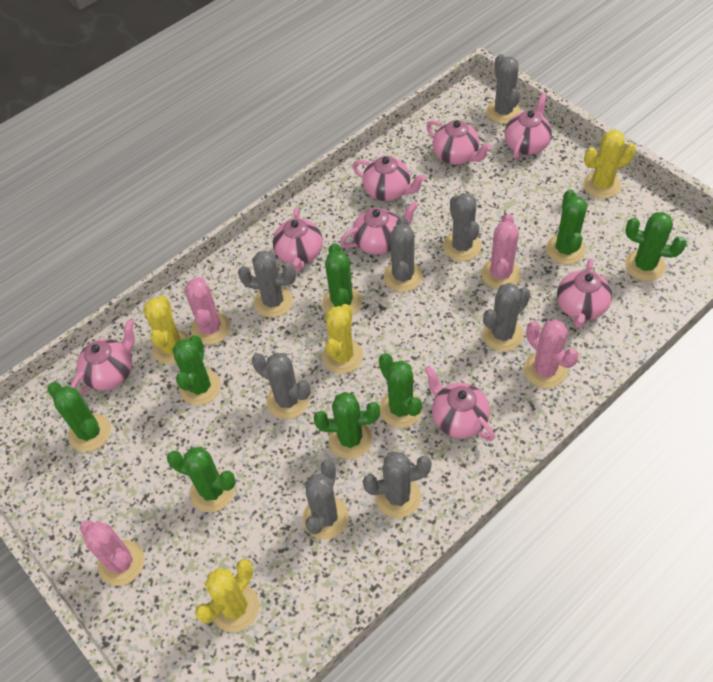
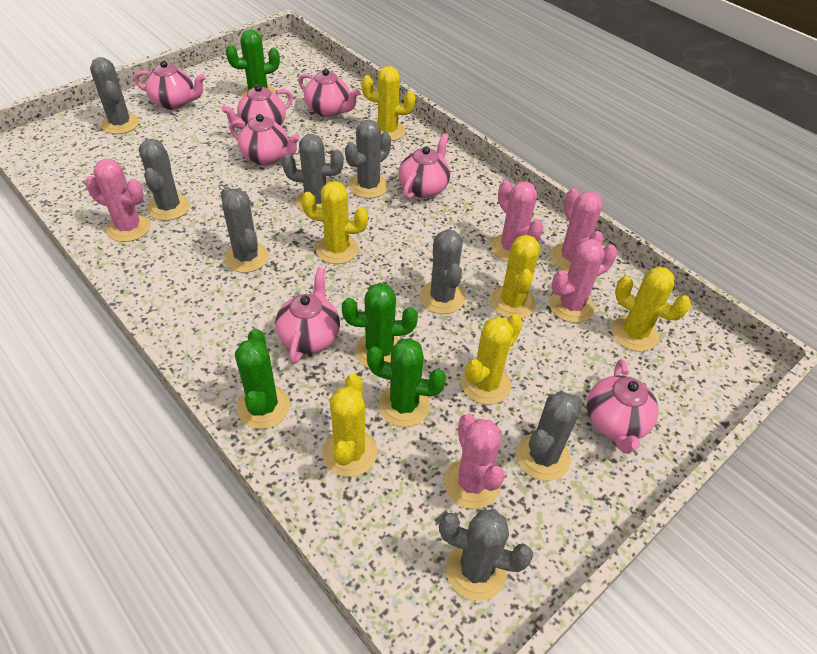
green cactus: [47,382,111,452] [167,447,236,512] [172,335,221,405] [314,392,380,459] [322,243,362,315] [379,353,423,428] [546,189,587,265] [625,212,686,281] = 8 -> [226,29,280,97] [235,329,290,429] [342,283,418,369] [367,338,446,427] = 4
pink cactus: [80,520,145,586] [185,277,230,345] [481,214,521,289] [524,320,579,388] = 4 -> [85,159,151,242] [444,414,505,509] [491,180,544,262] [549,239,617,323] [551,188,604,272] = 5
pink teapot: [71,320,135,395] [273,208,323,272] [340,202,418,255] [353,156,426,201] [425,366,495,441] [426,120,492,165] [505,93,552,159] [557,258,612,328] = 8 -> [135,61,206,110] [221,84,293,129] [230,114,300,165] [275,267,340,364] [299,69,360,117] [399,133,450,199] [587,359,658,454] = 7
yellow cactus: [143,296,190,364] [195,559,259,632] [322,304,363,374] [583,130,636,198] = 4 -> [301,181,368,264] [322,374,377,477] [361,66,415,141] [461,314,523,405] [490,235,540,319] [611,267,691,352] = 6

